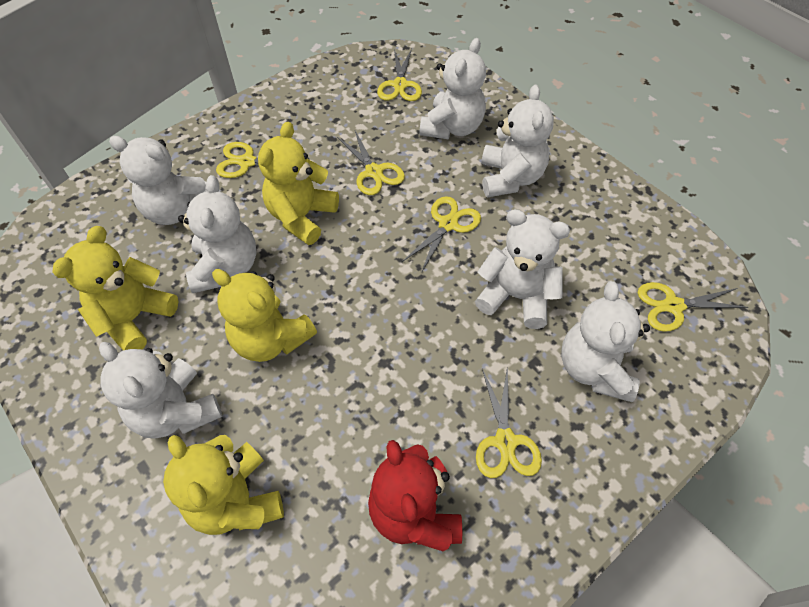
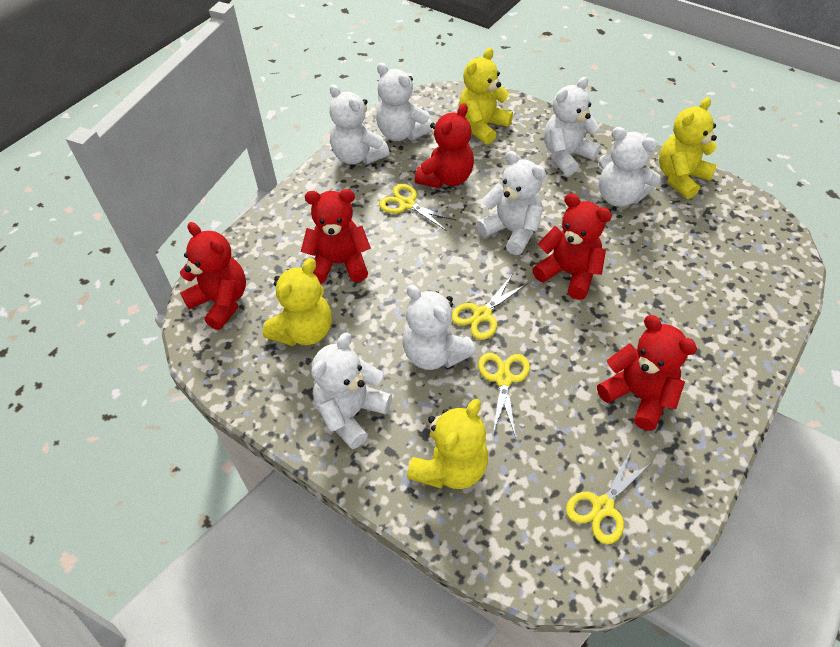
red teddy bear: [368,440,462,551] = 1 -> [180,222,246,330] [301,189,371,284] [415,103,474,188] [532,193,612,300] [597,315,697,431] = 5
yellow scissors: [216,142,309,178] [337,131,405,195] [377,49,422,101] [402,196,481,273] [476,366,542,478] [638,282,748,332] = 6 -> [379,184,457,230] [452,275,528,340] [478,353,530,438] [566,448,652,544] = 4

